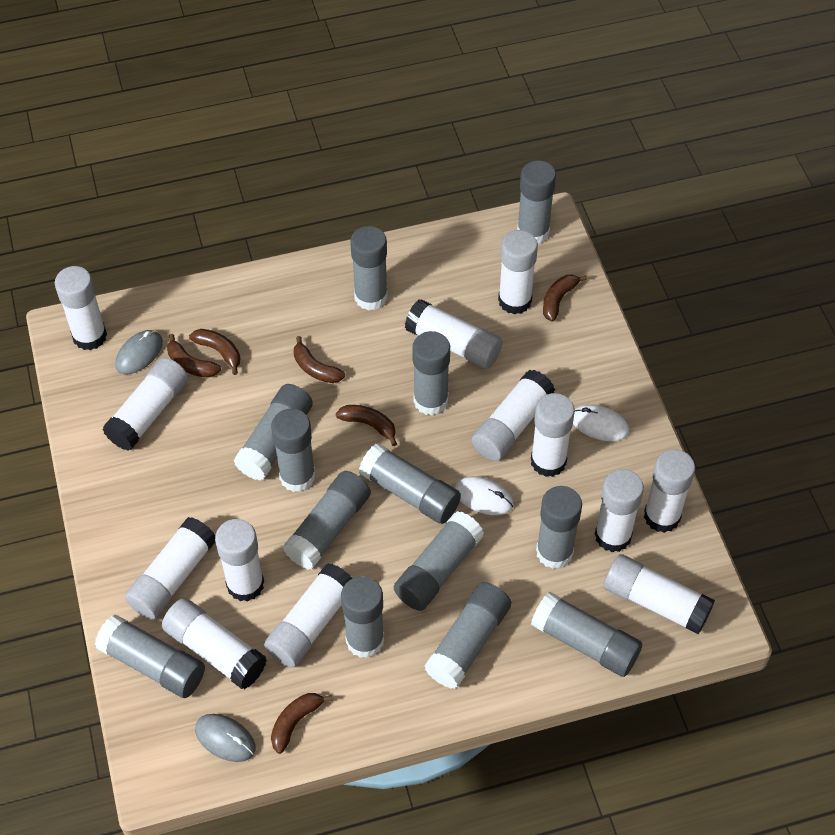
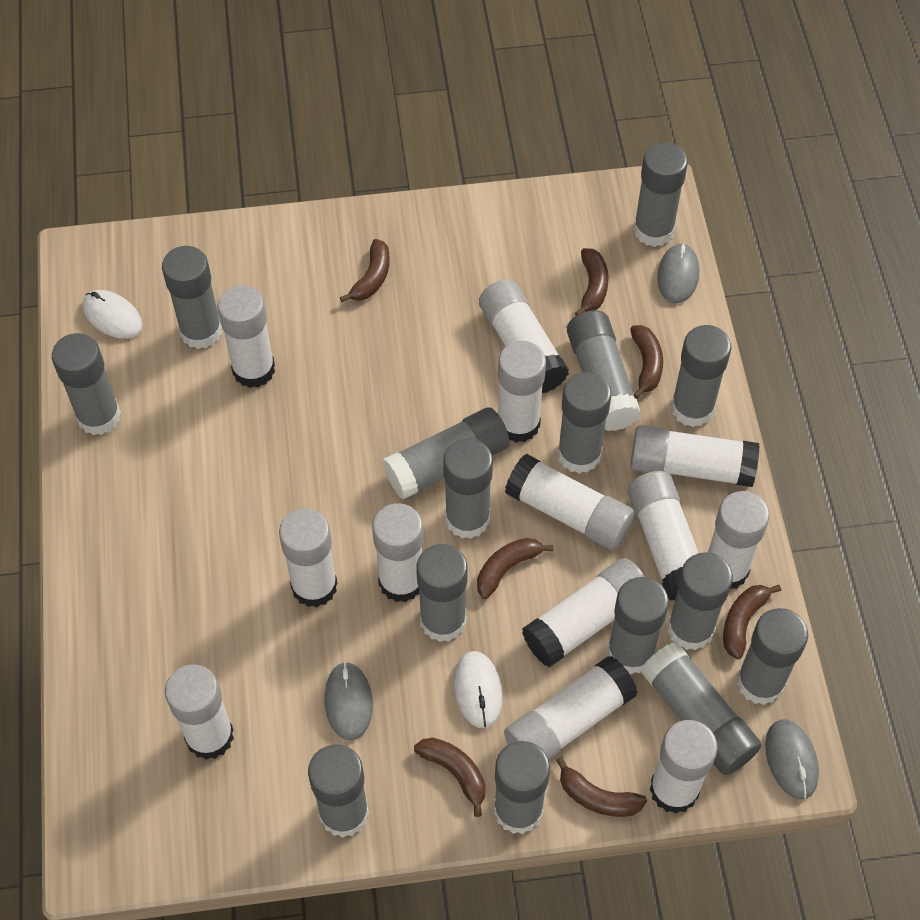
brown banana: [167,334,221,378] [189,329,240,375] [271,693,333,754] [294,336,345,383] [336,405,397,446] [543,274,587,322] = 6 -> [340,239,390,302] [414,738,486,817] [477,538,554,599] [556,757,647,817] [575,248,609,316] [630,325,663,399] [723,585,781,659] = 7
grey glue stick: [95,614,205,698] [234,384,313,480] [271,409,315,492] [283,471,371,570] [341,576,384,658] [350,226,388,311] [359,443,461,524] [394,511,484,611] [412,331,450,416] [425,582,511,689] [517,160,556,243] [531,591,642,677] [536,486,582,569] = 13 -> [52,333,121,435] [162,246,222,349] [308,745,369,838] [383,407,510,500] [416,544,468,642] [443,439,493,539] [494,741,550,834] [557,372,611,474] [567,310,641,431] [607,577,669,675] [633,143,688,247] [640,642,762,775] [668,552,733,651] [671,325,731,427] [737,608,808,705] = 15
grey mouse: [115,330,163,374] [195,714,255,762] = 2 -> [325,662,373,741] [657,243,699,303] [765,719,819,799] = 3

